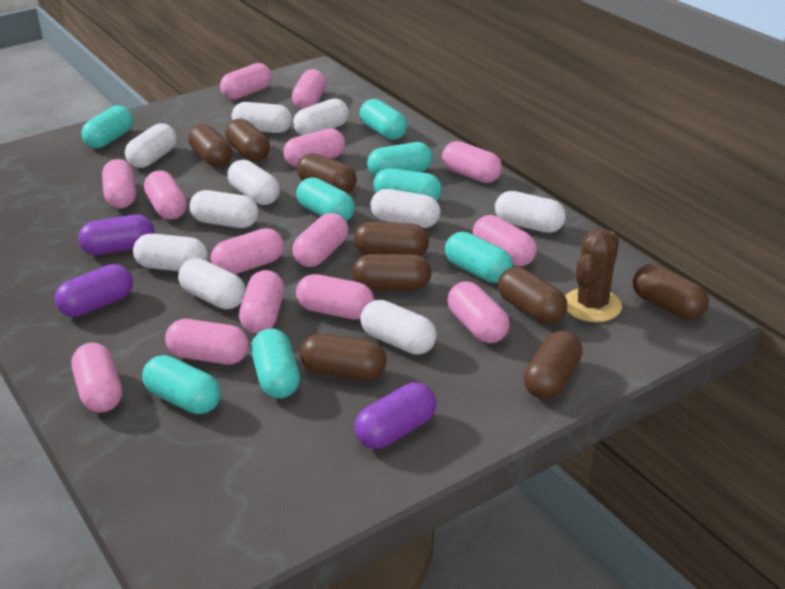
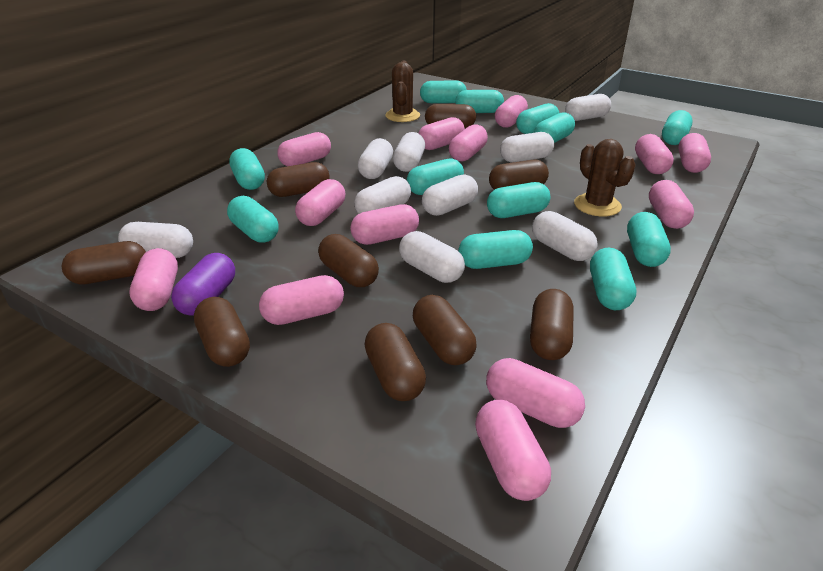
brown cactus: [565,229,622,322] = 1 -> [385,61,420,122] [574,139,636,217] = 2
pink capsule: [72,342,122,413] [102,159,136,208] [144,170,187,219] [165,319,249,365] [211,228,284,274] [220,63,272,99] [239,270,284,334] [284,128,345,167] [292,69,326,109] [292,213,348,267] [296,274,374,320] [442,141,502,183] [447,281,510,343] [473,215,537,266] = 14 -> [129,248,178,311] [259,275,344,325] [277,132,331,166] [295,179,345,226] [350,204,419,245] [418,117,465,150] [449,124,488,161] [475,400,551,501] [486,358,585,428] [495,95,528,128] [635,134,674,174] [649,180,694,229] [678,133,711,173] = 13
purple capsule: [55,264,133,317] [78,214,154,255] [354,382,436,449] = 3 -> [171,253,235,316] = 1
turquoise capsule: [81,106,133,148] [142,355,221,414] [251,328,300,398] [296,177,355,221] [360,99,407,140] [367,142,433,177] [373,168,442,201] [445,232,513,283] = 8 -> [227,196,279,243] [229,148,265,190] [407,158,464,195] [420,80,467,103] [455,90,504,113] [458,230,533,269] [487,182,550,218] [516,103,559,134] [534,112,575,143] [590,248,636,310] [627,212,671,267] [662,110,693,145] = 12
white capsule: [125,123,177,168] [133,233,208,271] [178,258,246,309] [190,190,258,228] [227,160,280,205] [232,102,292,133] [293,98,349,136] [360,300,437,355] [370,189,441,228] [495,191,566,233] = 10 -> [118,222,193,258] [354,176,411,214] [358,138,393,179] [393,132,425,172] [399,231,465,283] [422,174,478,216] [500,132,554,162] [532,211,598,261] [565,94,611,121] = 9

